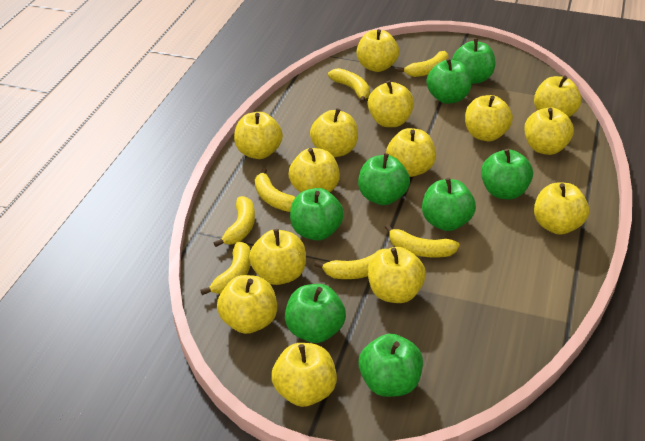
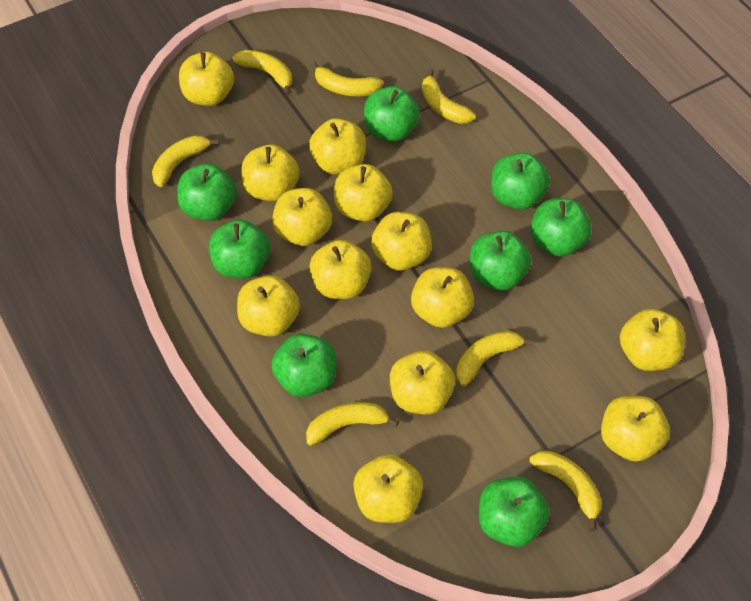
yellow apple: [217,275,277,334] [234,112,283,159] [249,229,306,285] [271,343,337,407] [289,148,340,192] [310,108,358,157] [356,29,399,72] [368,80,414,127] [368,247,426,303] [386,128,436,177] [465,95,513,141] [524,107,574,155] [534,75,581,117] [534,182,589,235] = 14 -> [179,52,234,106] [237,275,300,337] [241,145,300,201] [272,188,332,246] [309,118,366,174] [310,240,372,299] [334,164,393,222] [353,454,423,523] [371,212,432,271] [390,351,455,415] [411,267,474,328] [601,396,670,462] [620,309,685,371] = 13

